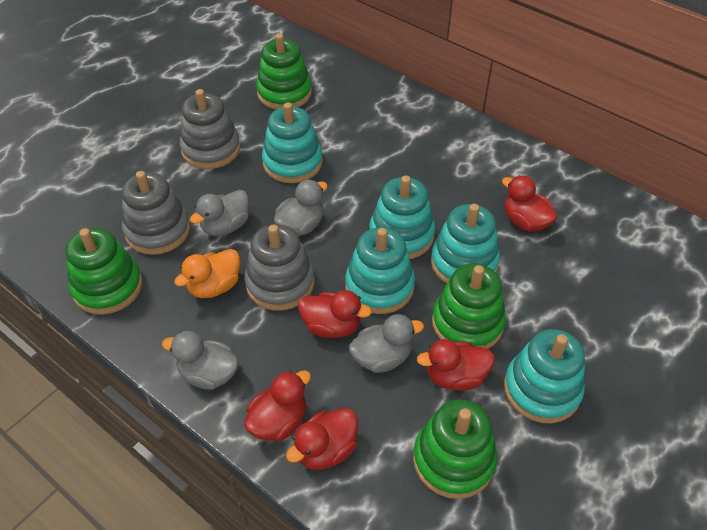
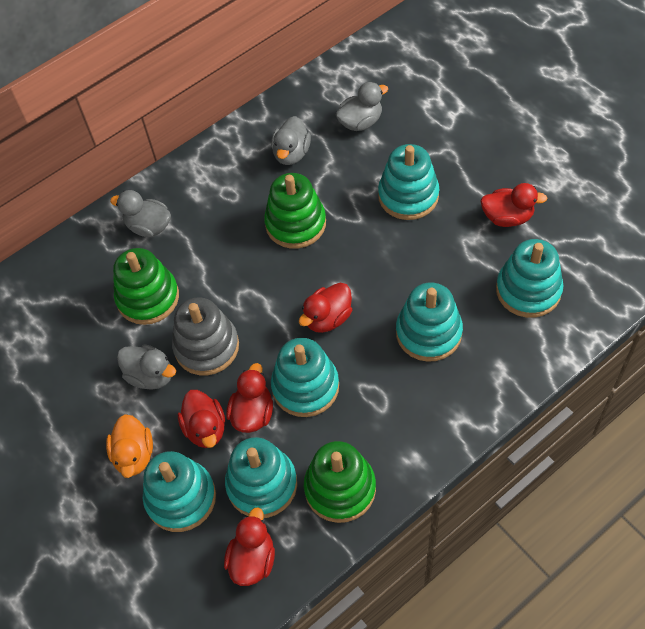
green stacking toy: [65,228,142,315] [256,34,312,110] [413,400,497,499] [432,263,506,349] = 4 -> [113,248,179,325] [264,173,326,249] [304,441,376,523] = 3
grey stacking toy: [122,171,190,255] [179,89,240,169] [244,224,315,311] = 3 -> [172,297,239,375] = 1
turquoise stacking toy: [262,103,323,183] [345,227,415,314] [369,175,435,259] [431,204,500,283] [504,329,585,423] = 5 -> [143,451,216,532] [225,437,297,518] [271,338,339,417] [378,144,440,220] [396,283,463,362] [496,239,563,318] = 6

